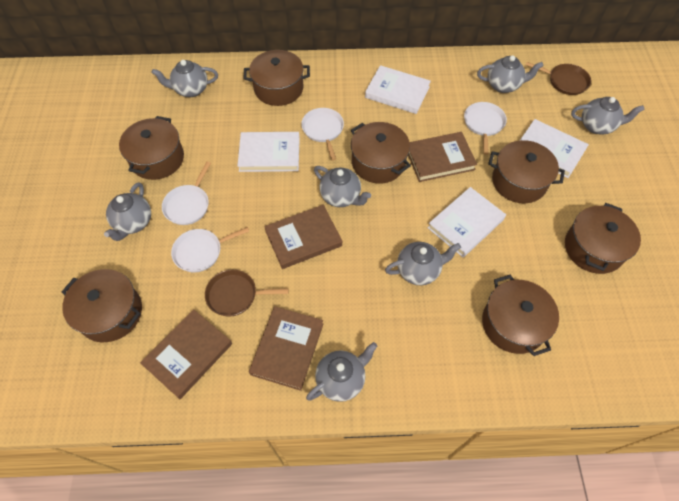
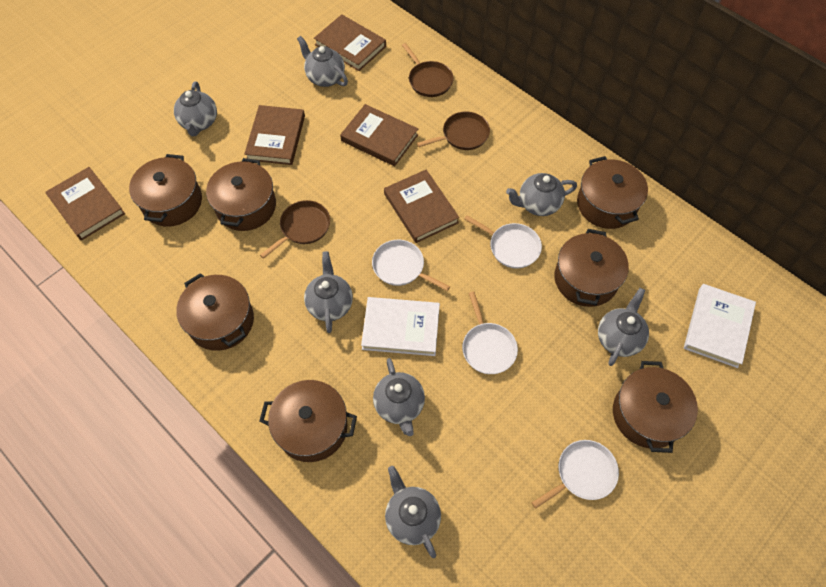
brown book: [140,309,232,399] [249,306,323,391] [264,205,342,269] [408,132,477,182] = 4 -> [45,167,125,241] [244,105,305,165] [314,14,386,71] [340,104,418,166] [384,169,459,243] = 5
brown pan: [205,270,289,317] [526,62,591,95] = 2 -> [260,200,330,259] [402,43,454,97] [417,111,490,150] = 3
white book: [237,132,300,172] [365,65,431,114] [428,187,506,257] [520,119,589,178] = 4 -> [361,297,440,356] [684,284,756,368] = 2

